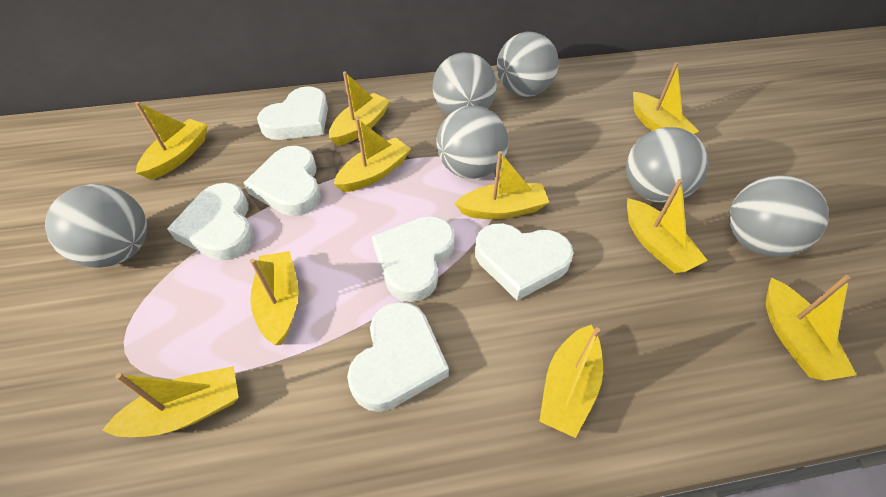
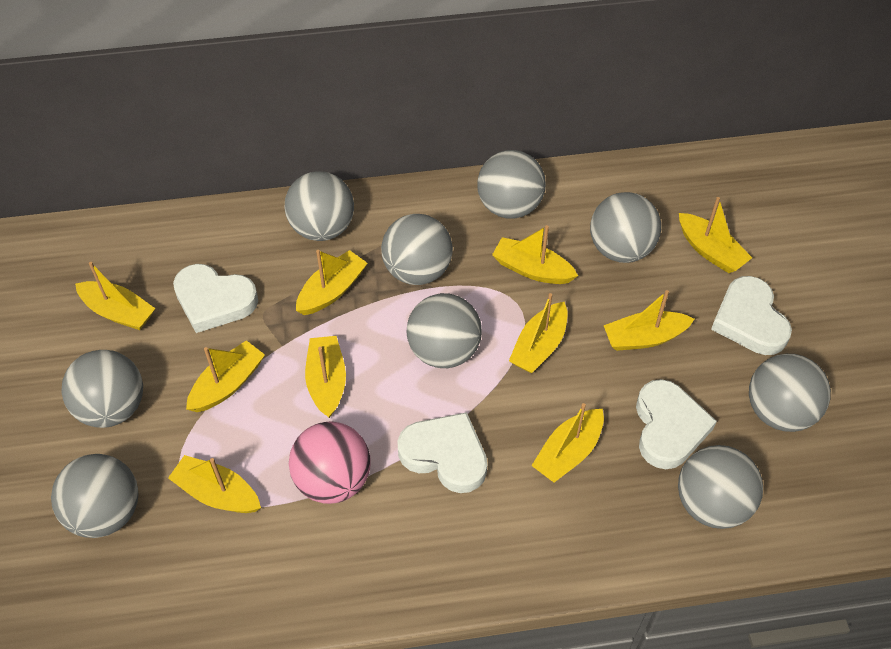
grey ball: [45,184,147,268] [433,53,497,115] [436,105,508,179] [497,32,559,97] [626,127,708,203] [729,175,829,257] = 6 -> [51,454,139,538] [61,350,143,428] [285,171,354,241] [381,214,453,285] [407,293,482,368] [477,150,546,219] [590,192,661,263] [678,445,763,529] [749,354,831,432] = 9
pink ball: none = 0 -> [289,421,371,504] = 1
white heart: [167,183,254,261] [244,146,321,216] [257,86,328,140] [347,302,449,412] [372,216,455,302] [475,223,574,300] = 6 -> [173,264,258,333] [397,412,487,493] [636,379,717,469] [711,276,792,355] = 4

